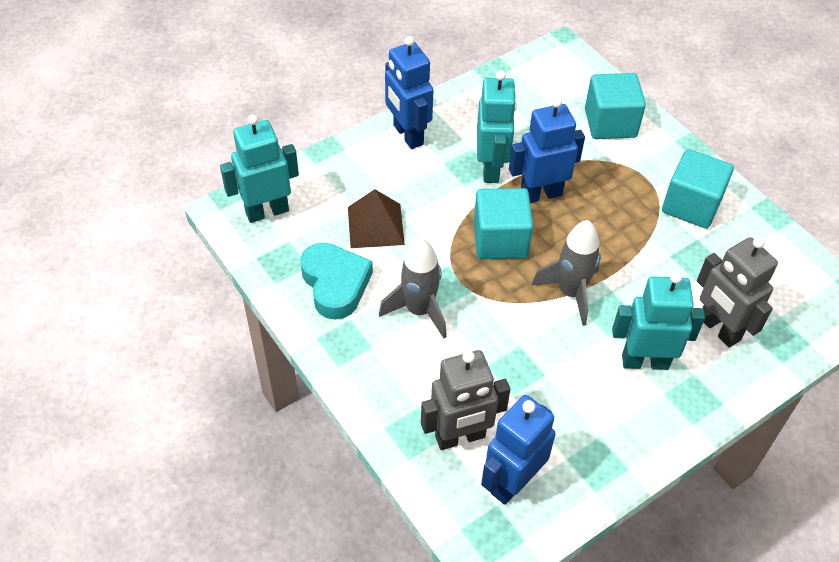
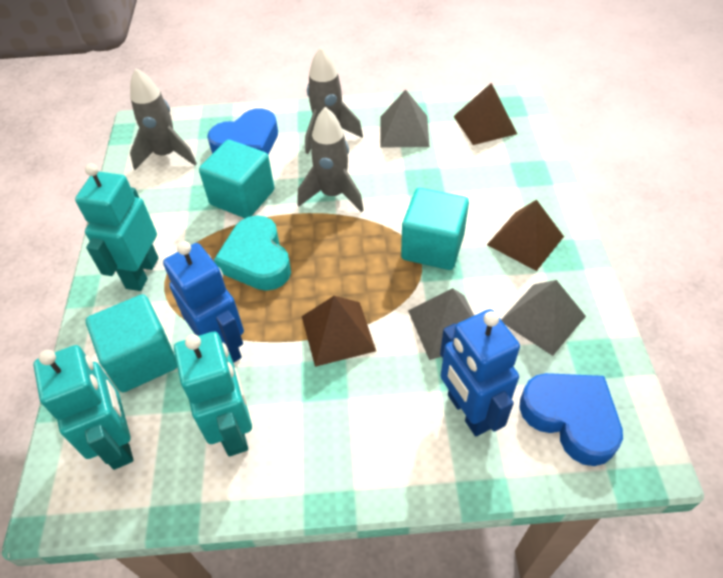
blue heart: none = 0 -> [207,108,278,154] [519,373,623,466] = 2
blue robot: [385,36,434,149] [481,395,556,505] [509,97,585,203] = 3 -> [163,241,244,363] [440,309,520,436] = 2
brown pyramid: [348,189,405,248] = 1 -> [302,296,376,367] [454,83,517,145] [487,199,564,271] = 3
grey pyramid: none = 0 -> [381,90,429,148] [408,288,474,360] [501,280,586,356] = 3
grey robot: [421,350,510,450] [697,237,778,348] = 2 -> none = 0
grey rocket: [379,238,447,338] [532,220,601,326] = 2 -> [130,68,197,170] [297,107,364,212] [305,47,363,154] = 3

